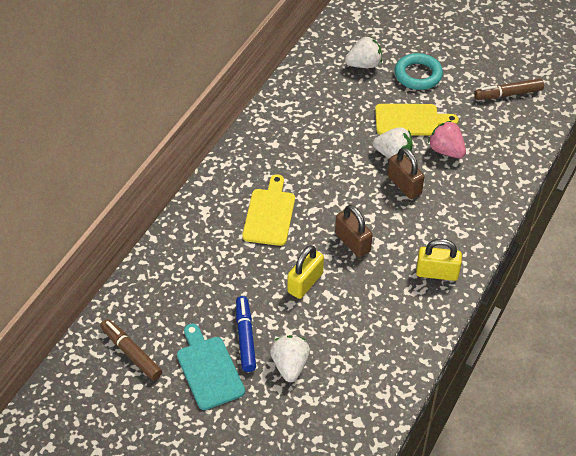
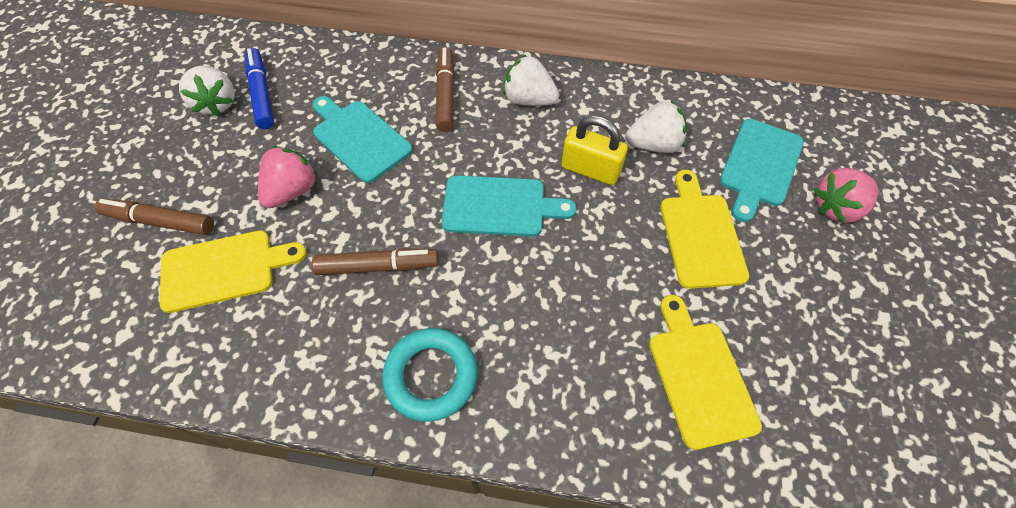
brown marker: [100,319,162,381] [474,79,544,100] = 2 -> [95,199,214,235] [312,248,439,275] [436,47,455,132] = 3
brown padlock: [335,205,373,257] [388,147,425,199] = 2 -> none = 0
pink strawberry: [428,121,466,158] = 1 -> [258,146,318,208] [813,168,878,223] = 2
turquoise cutting board: [177,323,245,410] = 1 -> [312,96,413,183] [441,175,577,237] [720,119,804,222] = 3
yellow cutting board: [242,174,295,246] [375,104,459,135] = 2 -> [159,230,307,313] [649,295,762,450] [661,170,749,289] = 3
yellow padlock: [287,245,324,299] [416,239,462,281] = 2 -> [562,116,628,185] = 1

